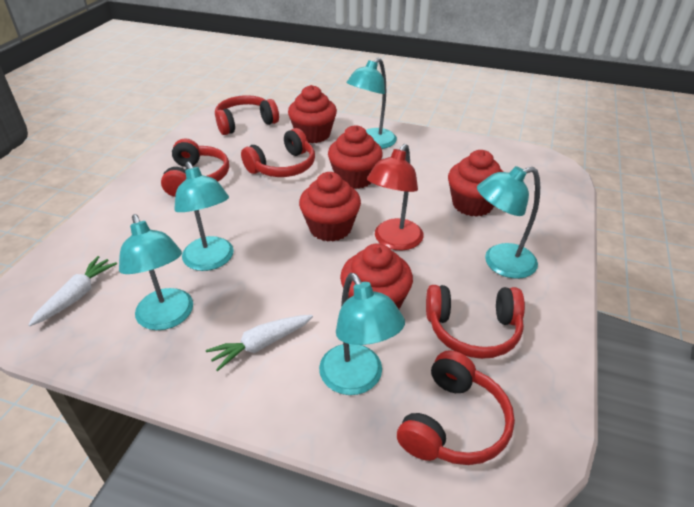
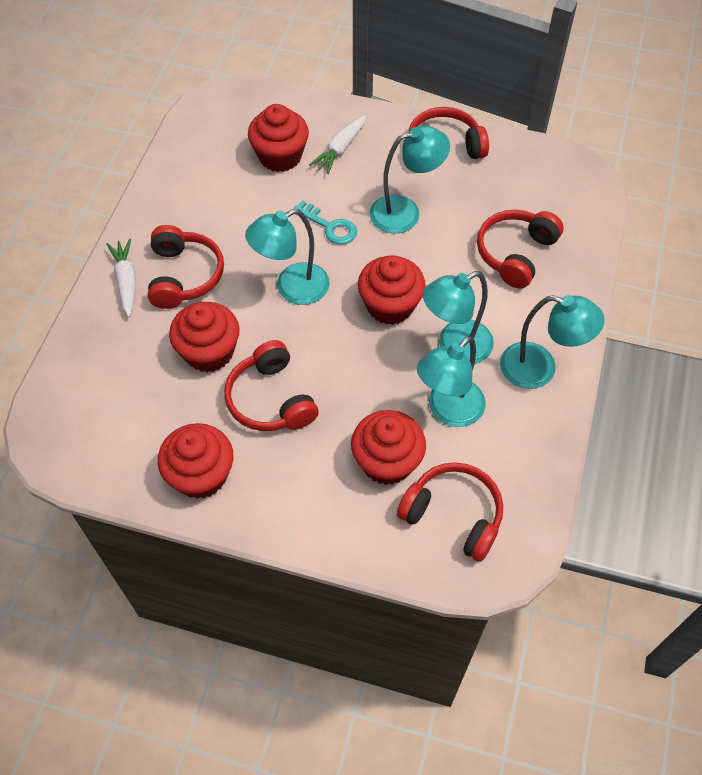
red lamp: [367,144,424,251] = 1 -> none = 0
turquoise key: none = 0 -> [293,200,357,245] = 1

